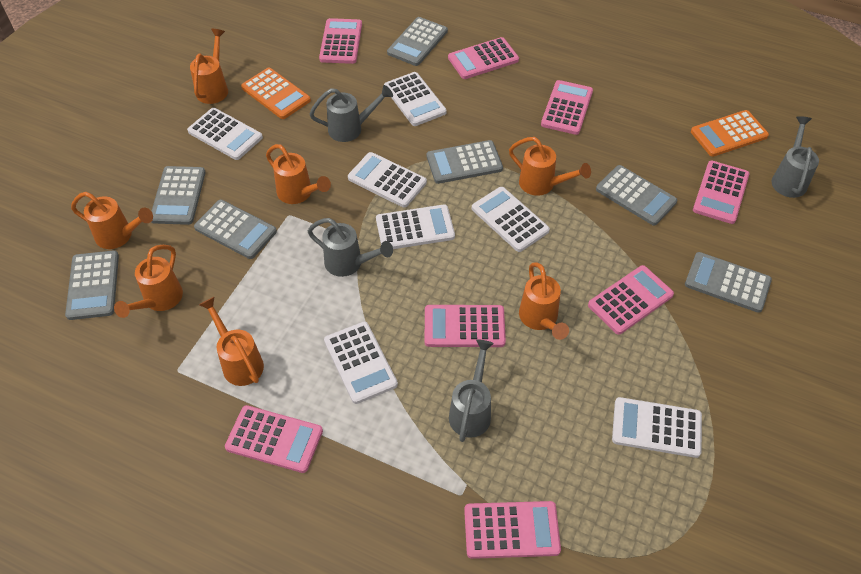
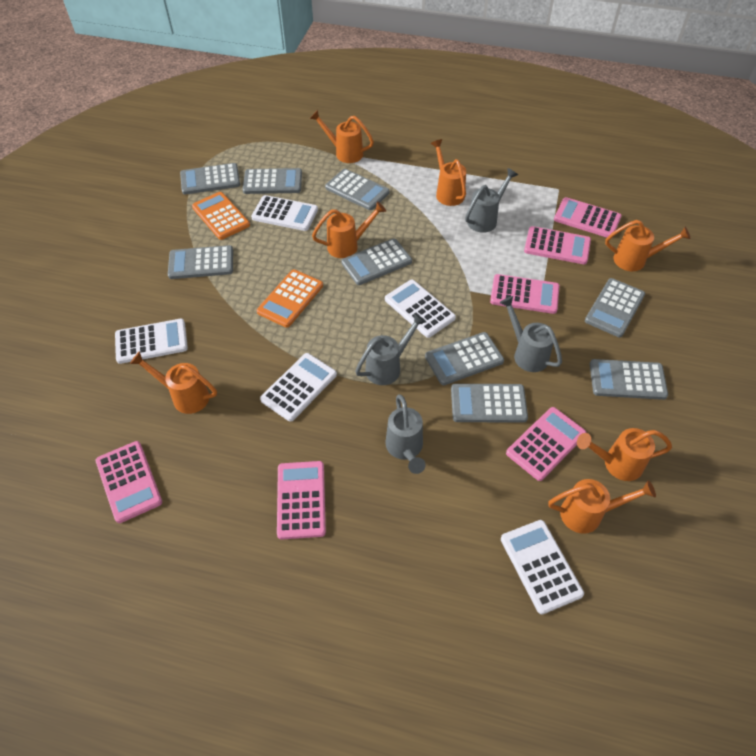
grey calculator: [65,250,119,320] [151,166,206,225] [194,200,277,259] [387,17,448,66] [427,140,503,184] [596,165,677,226] [685,252,772,313] = 7 -> [168,245,233,279] [180,163,240,194] [243,168,302,194] [325,169,389,210] [341,238,412,285] [425,332,504,385] [451,384,528,423] [585,278,645,337] [590,359,668,400] = 9
pink calculator: [225,405,323,473] [319,18,362,64] [425,305,506,347] [448,37,519,79] [464,501,561,559] [541,80,593,135] [588,265,674,335] [693,161,749,224] = 8 -> [96,441,162,523] [277,461,326,539] [490,274,559,314] [506,407,587,481] [524,226,591,264] [554,197,622,238] = 6
white calculator: [187,108,263,160] [324,322,398,404] [348,152,427,208] [376,204,455,249] [384,72,447,126] [472,187,550,252] [612,397,702,458] = 7 -> [115,319,188,364] [251,195,318,231] [260,353,337,422] [385,280,456,338] [501,520,584,614] = 5

